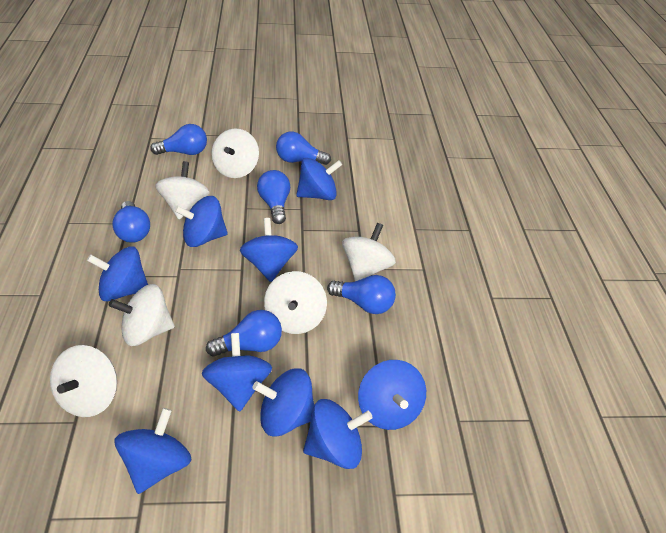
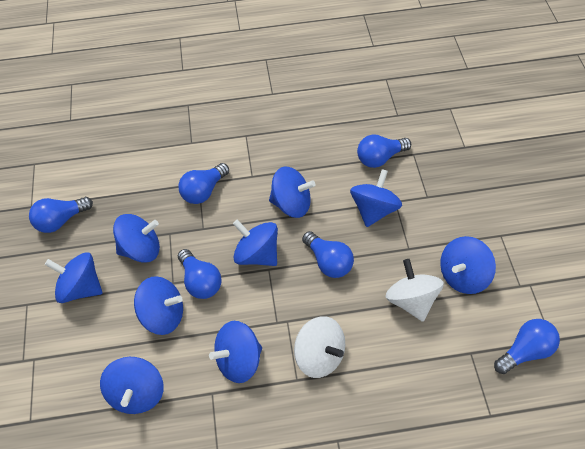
white spinning top: [50,345,117,417] [109,284,174,346] [155,161,210,219] [211,129,259,178] [264,271,327,334] [342,223,396,281] = 6 -> [294,316,345,378] [386,259,444,322] = 2

